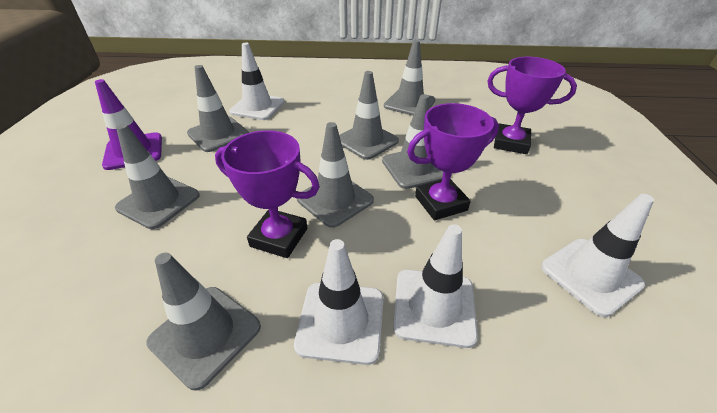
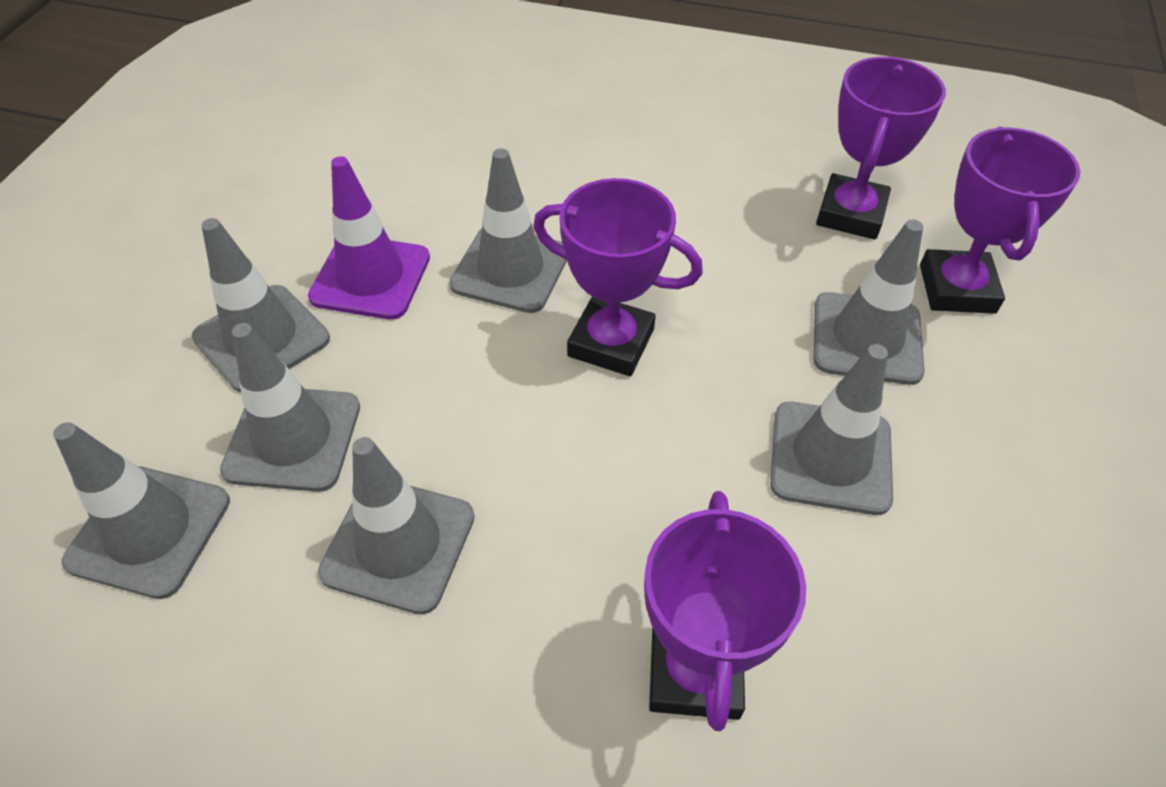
purple trophy: [215,130,320,258] [407,103,499,220] [487,57,577,154] = 3 -> [533,178,703,376] [644,491,806,731] [816,57,946,240] [920,127,1080,314] = 4
white traffic cone: [229,42,285,120] [294,239,384,365] [393,224,478,348] [541,194,654,317] = 4 -> none = 0

